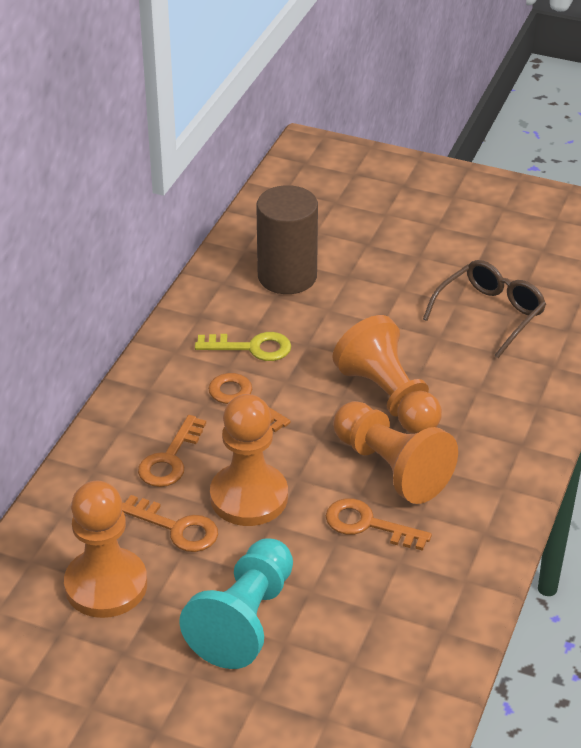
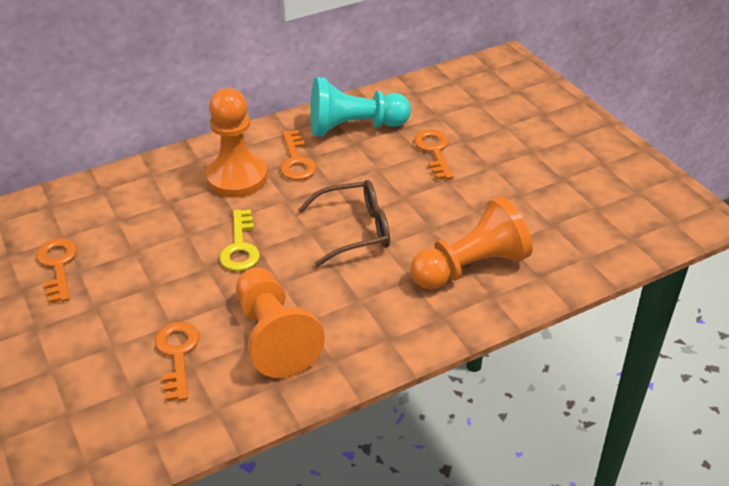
brown cylinder: [256,185,318,294] = 1 -> none = 0
orange pawn: [64,481,147,618] [210,394,288,526] [332,315,442,434] [333,401,458,504] = 4 -> [206,88,268,197] [236,268,325,378] [411,196,533,290] = 3

